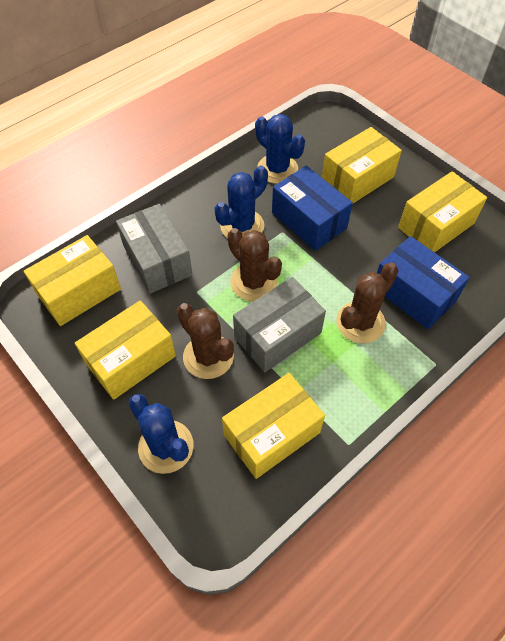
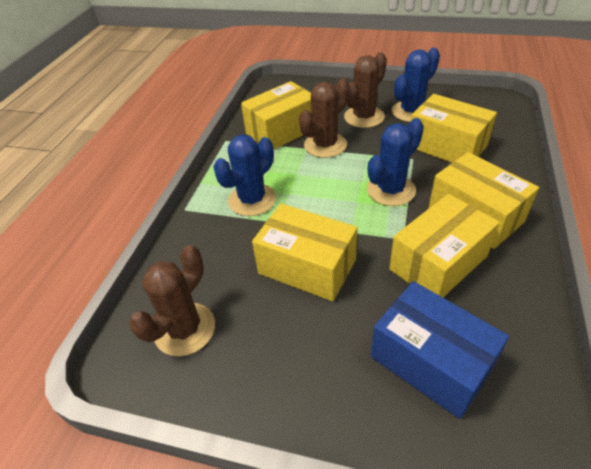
blue box: [272,166,353,251] [377,236,470,329] = 2 -> [371,281,509,419] = 1
grey box: [116,204,193,294] [233,277,326,372] = 2 -> none = 0

